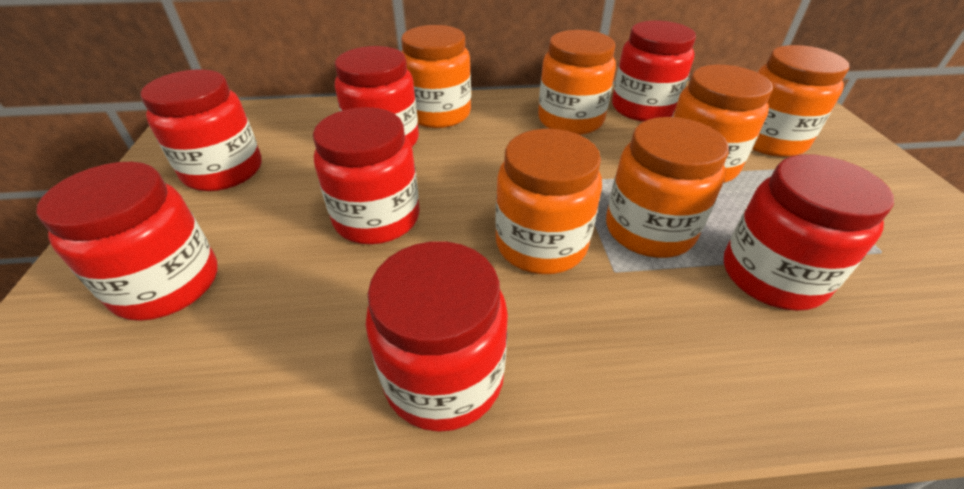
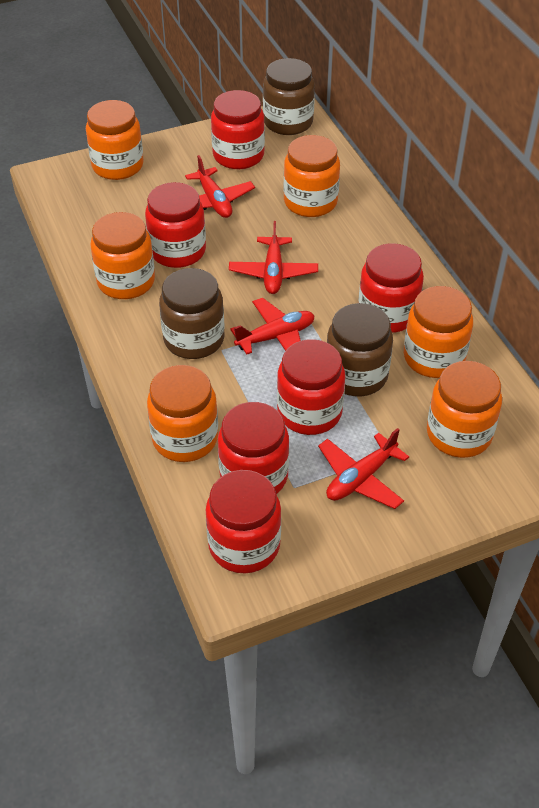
brown jar: none = 0 -> [159,268,224,359] [263,58,315,135] [327,303,393,396] = 3
red jar: [36,162,218,321] [140,69,262,191] [313,107,420,244] [335,46,419,147] [366,241,508,432] [612,21,696,122] [724,154,894,311] = 7 -> [145,182,206,268] [206,470,281,573] [211,90,265,169] [218,402,289,494] [277,339,345,435] [359,243,424,333] = 6
red plane: none = 0 -> [185,155,255,218] [229,221,318,294] [230,298,315,355] [318,428,409,509] = 4

